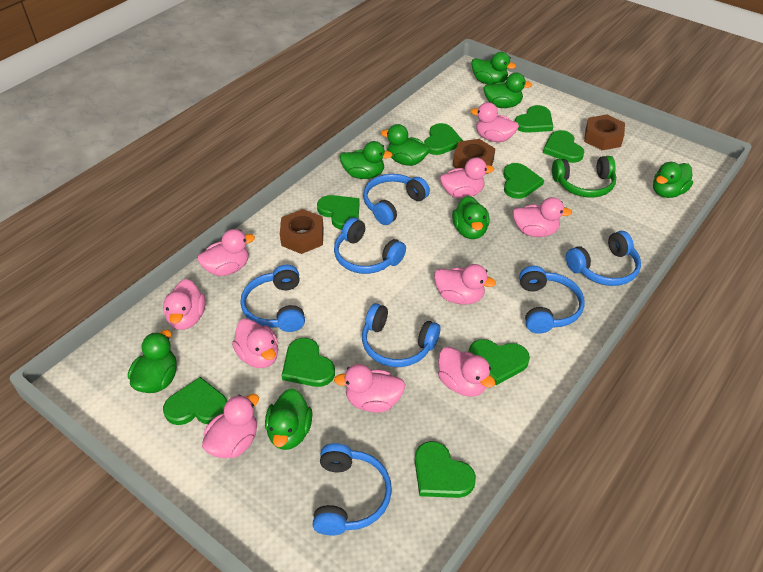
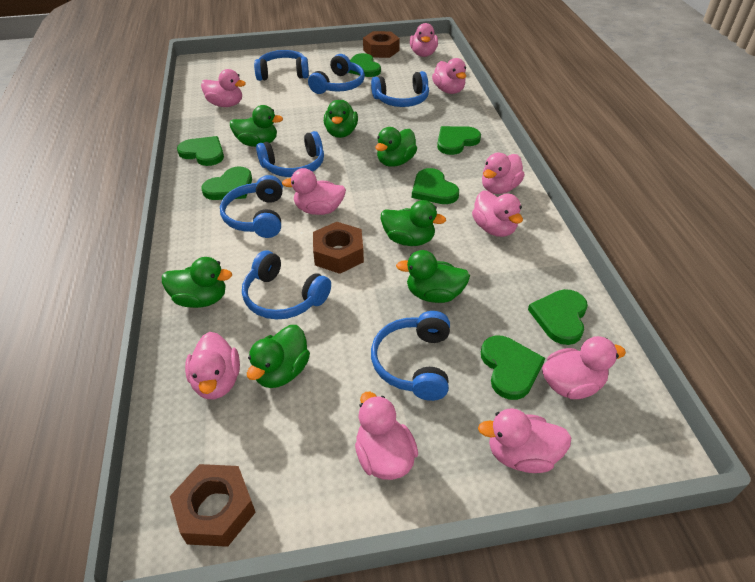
green duck: [128,330,177,393] [265,388,312,450] [340,141,393,179] [381,124,430,166] [452,196,490,239] [471,52,516,85] [483,72,532,108] [653,162,693,198] = 8 -> [162,257,232,308] [230,105,283,147] [247,325,310,388] [324,100,358,138] [375,127,417,167] [381,200,446,246] [396,250,470,303] = 7
green headphones: [552,156,616,198] = 1 -> none = 0
green heart: [163,377,227,425] [282,338,335,387] [317,195,360,230] [415,441,476,498] [424,123,463,155] [468,339,530,385] [503,163,544,199] [515,105,553,133] [543,130,584,163] = 9 -> [177,136,224,166] [201,166,252,200] [348,53,381,77] [412,168,459,204] [437,126,481,155] [481,336,545,400] [528,289,588,345] = 7

